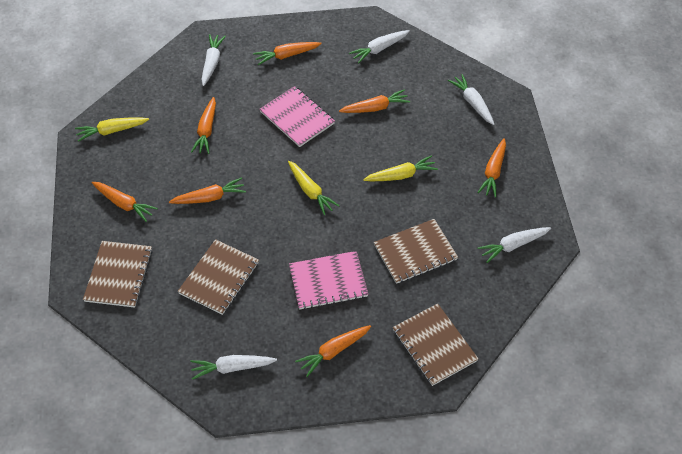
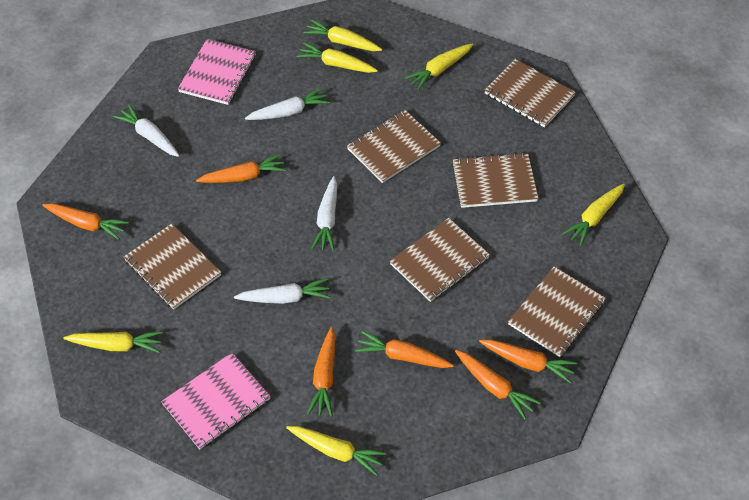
brown notebook: [83,241,153,308] [178,239,259,315] [374,219,458,284] [393,304,478,386] = 4 -> [124,224,221,310] [347,110,441,183] [390,218,490,302] [453,152,539,208] [484,59,576,128] [508,266,606,357] = 6
orange carrot: [92,182,158,222] [169,177,246,204] [191,97,216,154] [253,42,322,65] [295,325,371,377] [339,89,410,113] [477,138,506,198] = 7 -> [42,203,129,240] [196,154,286,183] [307,327,335,417] [355,331,454,368] [455,350,541,420] [479,339,578,383] = 6
white carrot: [190,355,277,380] [201,34,226,86] [349,30,410,64] [448,74,494,125] [477,227,551,263] = 5 -> [113,105,180,157] [234,278,331,304] [245,88,330,120] [311,176,337,251] = 4
yellow carrot: [75,117,149,142] [288,161,339,215] [363,155,438,181] = 3 -> [64,331,163,353] [286,426,386,476] [296,43,378,73] [303,19,382,51] [405,43,473,90] [562,184,625,246] = 6

